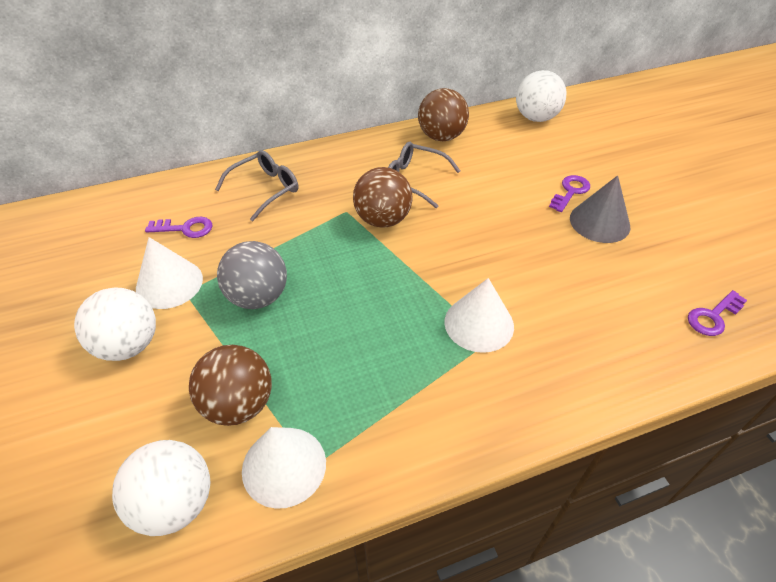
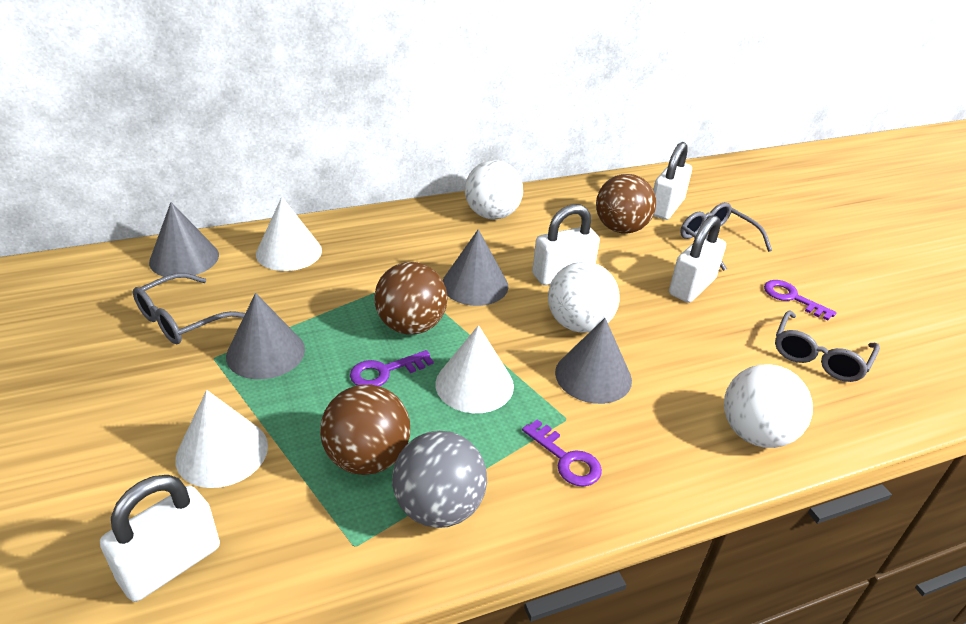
grey cone: [570,175,630,243] = 1 -> [149,202,219,277] [226,293,305,379] [443,229,508,306] [555,318,632,404] = 4
grey glasses: [215,150,298,221] [388,142,460,208] = 2 -> [133,273,245,344] [680,202,772,271] [775,310,880,382] = 3
white padlock: none = 0 -> [100,475,220,602] [532,204,600,285] [653,142,692,220] [669,215,726,303] = 4

